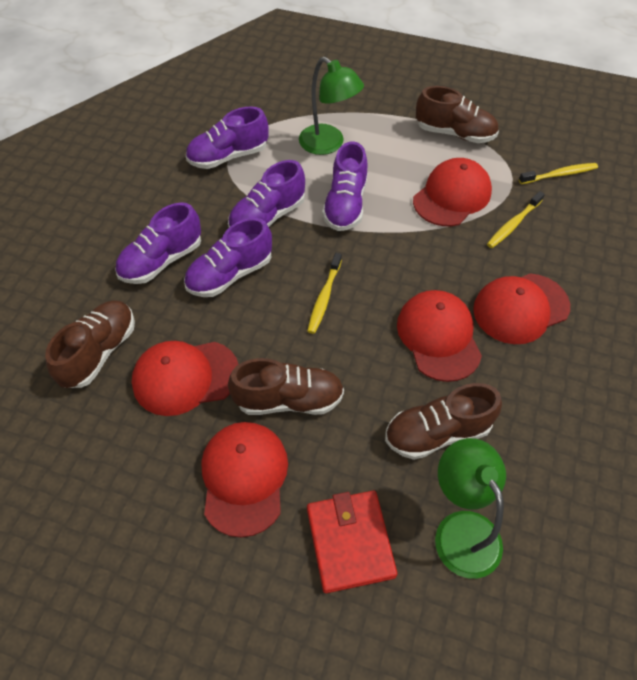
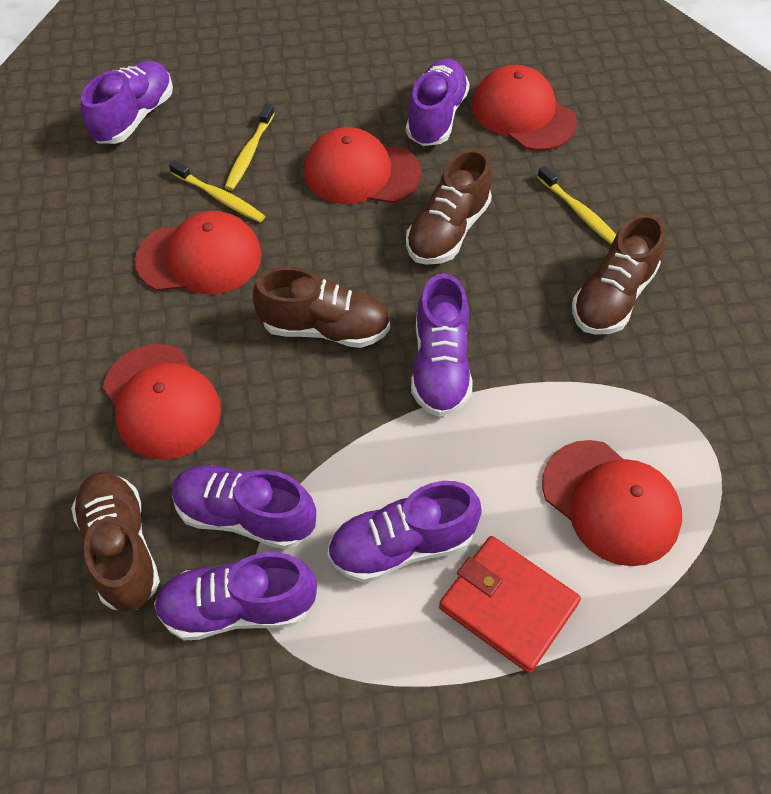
green lamp: [299,57,364,155] [435,438,506,579] = 2 -> none = 0
purple shoe: [115,202,201,284] [184,218,272,297] [186,106,269,169] [228,160,305,228] [322,141,367,231] = 5 -> [81,61,173,144] [154,552,317,640] [172,465,316,550] [327,481,482,583] [406,59,470,146] [411,273,473,417] = 6

